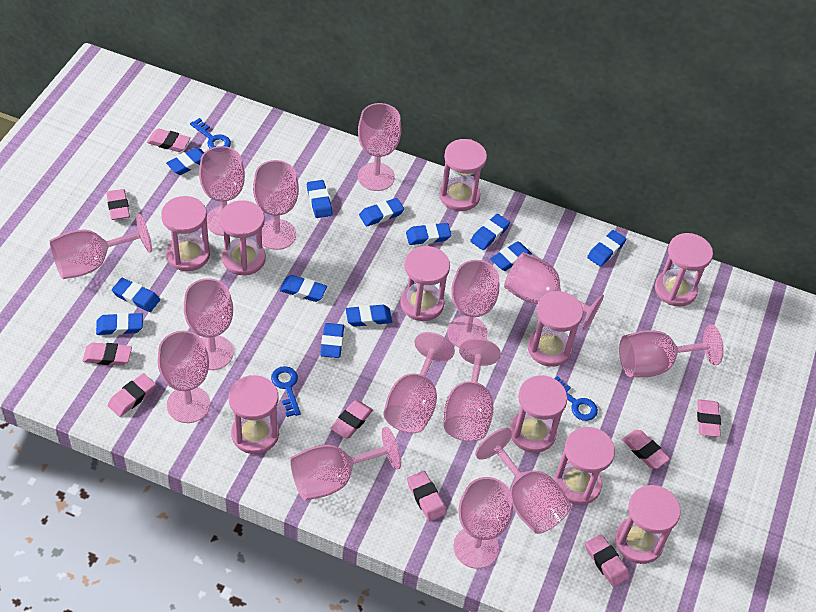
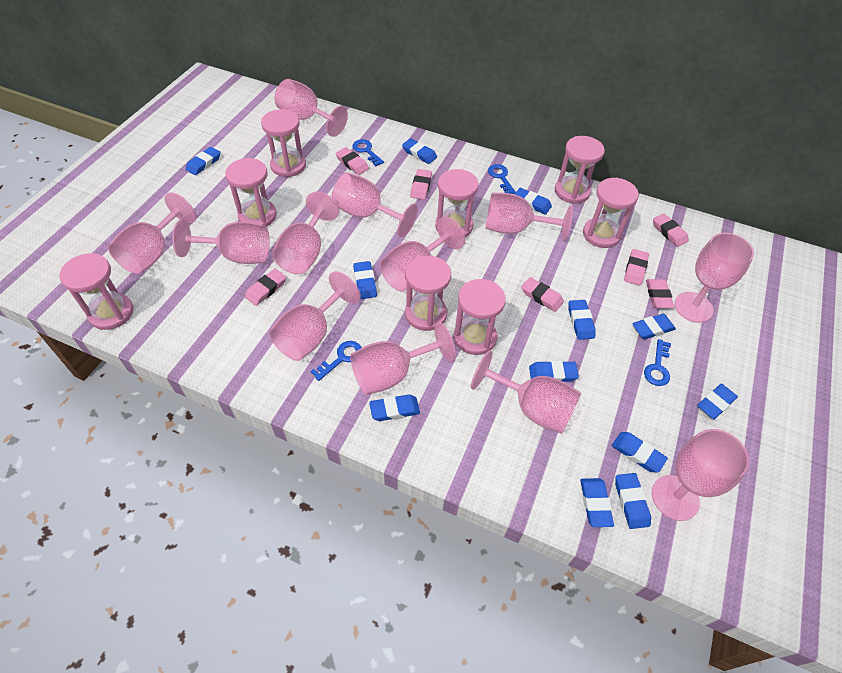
blue key: [190,118,231,148] [271,366,301,417] [555,376,598,421] = 3 -> [311,341,362,381] [352,139,384,167] [488,164,516,194] [644,339,671,386] = 4
pink eraser: [83,343,132,366] [106,189,130,220] [108,373,156,417] [147,128,191,152] [330,400,373,439] [407,471,447,522] [585,534,629,587] [622,430,670,469] [697,399,721,437] = 9 -> [245,269,286,306] [336,147,369,175] [410,169,432,200] [521,277,564,312] [624,249,649,286] [646,279,674,308] [653,213,689,247] = 7
pink goblet: [50,214,152,279] [158,331,210,423] [184,278,233,370] [199,146,245,236] [253,160,299,250] [290,427,401,500] [358,103,401,191] [384,332,455,434] [444,338,501,442] [447,260,499,348] [453,477,513,569] [475,428,571,534] [504,252,604,331] [619,325,724,377] = 14 -> [108,192,196,274] [172,220,270,264] [269,271,361,361] [272,191,339,274] [274,79,348,137] [332,172,418,237] [350,322,456,395] [380,216,465,291] [471,350,581,434] [485,193,573,241] [652,429,749,521] [674,233,754,323] = 12
pink hourglass: [161,196,210,271] [219,200,266,276] [229,375,279,454] [400,246,450,321] [439,139,487,211] [510,375,568,453] [528,291,583,367] [554,427,615,505] [615,485,681,564] [655,233,713,307] = 10 -> [59,253,133,330] [225,158,277,227] [261,109,306,177] [405,256,451,331] [435,169,479,237] [454,279,506,355] [555,136,605,204] [583,178,639,248] = 8

